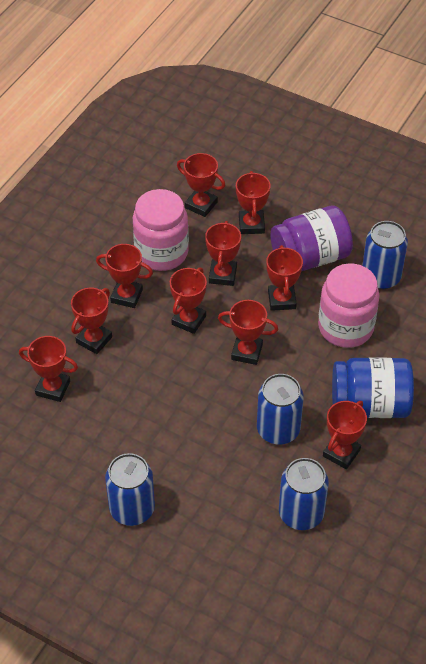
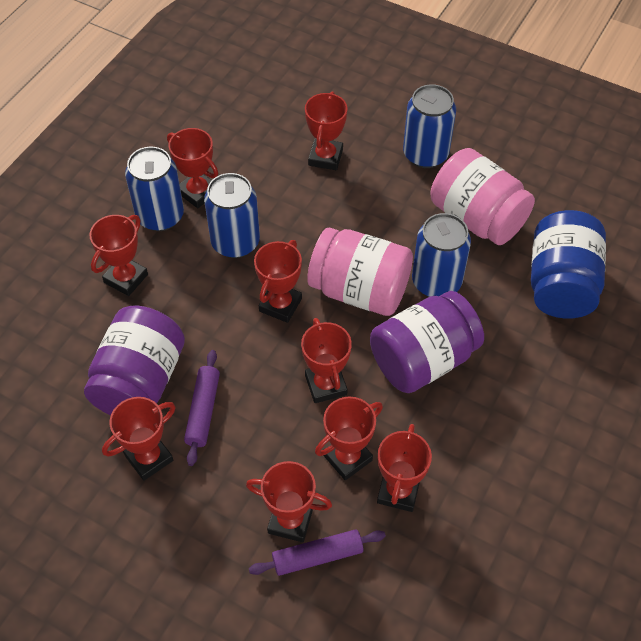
purple jar: [271,205,353,271] = 1 -> [84,306,185,415] [370,291,484,393] = 2
purple rolling pin: none = 0 -> [184,350,220,466] [249,529,386,576] = 2
red trophy: [19,336,78,402] [71,288,112,354] [96,244,153,308] [170,267,207,334] [177,153,225,217] [205,221,241,286] [218,300,278,365] [236,171,271,234] [266,245,303,311] [323,401,367,469] = 10 -> [89,215,148,296] [102,397,176,481] [167,128,218,208] [246,461,332,542] [254,240,302,323] [301,318,352,403] [305,92,348,170] [315,396,383,480] [377,424,432,512] = 9

